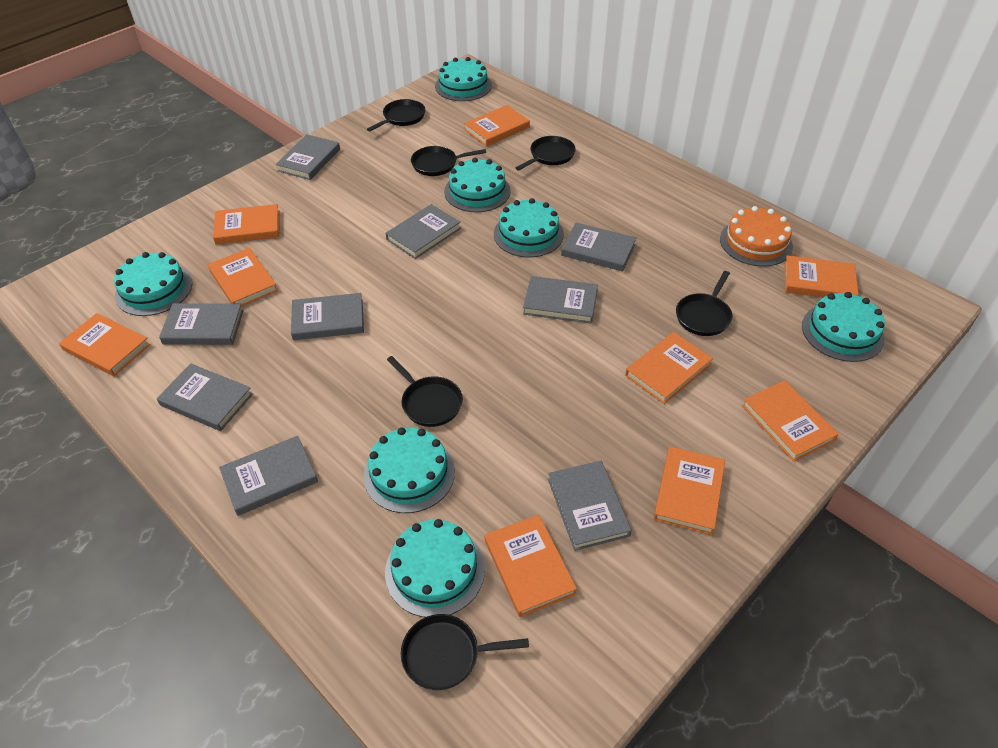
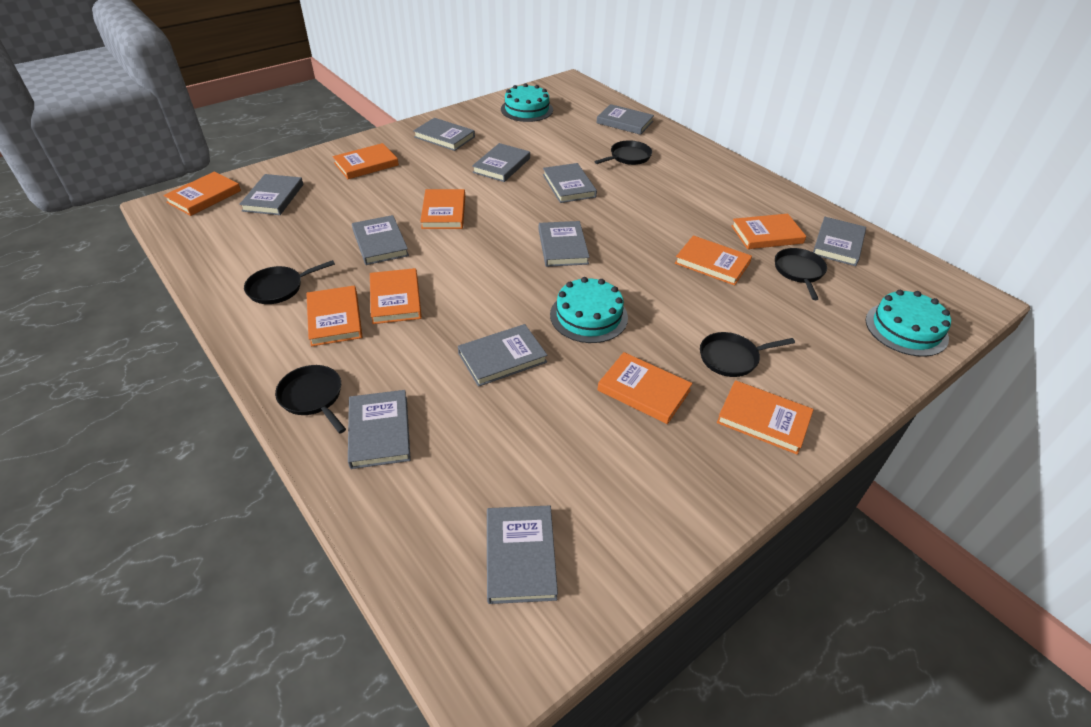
black pan: [367,99,425,132] [387,356,463,427] [401,614,529,690] [411,146,486,176] [516,136,576,171] [676,271,732,336] = 6 -> [244,260,335,304] [275,365,346,433] [594,140,652,165] [700,332,795,377] [775,248,827,300] = 5
grey book: [157,363,253,431] [159,303,244,345] [219,436,318,516] [276,134,340,180] [291,293,364,340] [386,204,461,259] [523,276,598,324] [548,461,632,551] [561,223,636,271] = 9 -> [239,174,303,215] [348,390,411,469] [352,215,409,265] [413,118,475,151] [458,324,547,387] [472,143,530,182] [487,505,558,604] [539,221,589,267] [543,163,597,203] [597,104,654,135] [813,217,866,266] = 11
orange cake: [720,206,793,267] = 1 -> none = 0
turquoise cake: [114,252,192,316] [363,427,455,513] [385,519,485,617] [435,57,492,101] [444,158,511,212] [494,198,564,257] [802,292,885,362] = 7 -> [501,83,553,122] [550,277,628,343] [866,290,951,357] = 3

